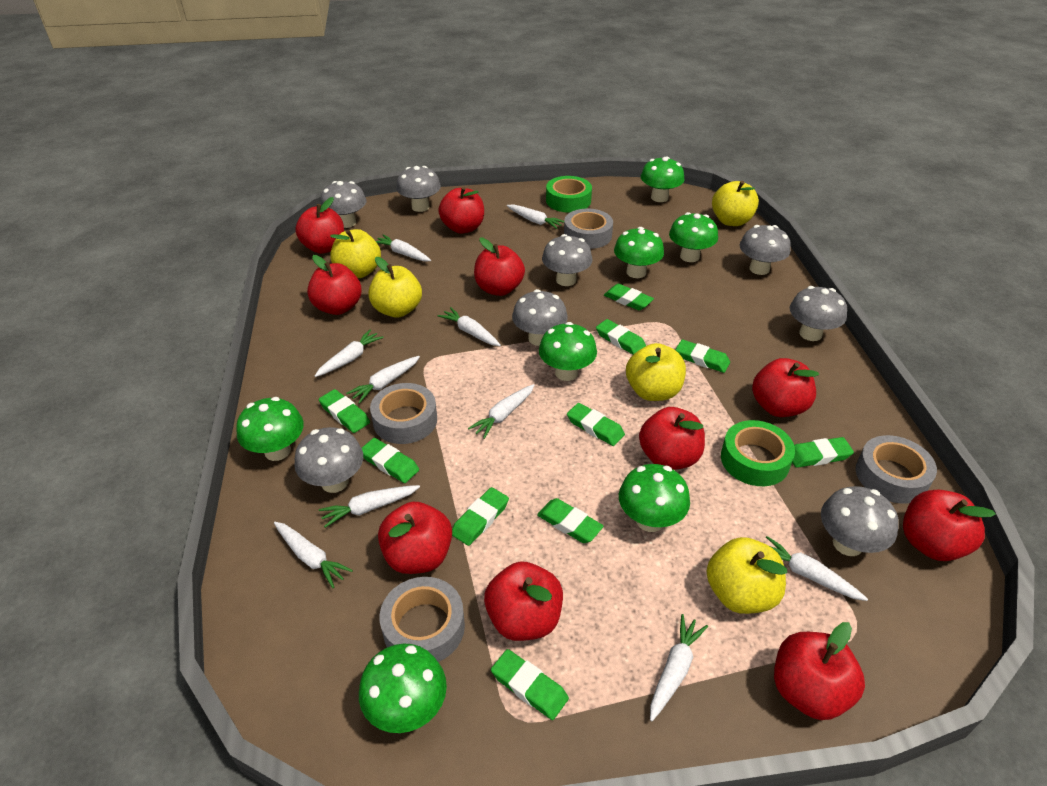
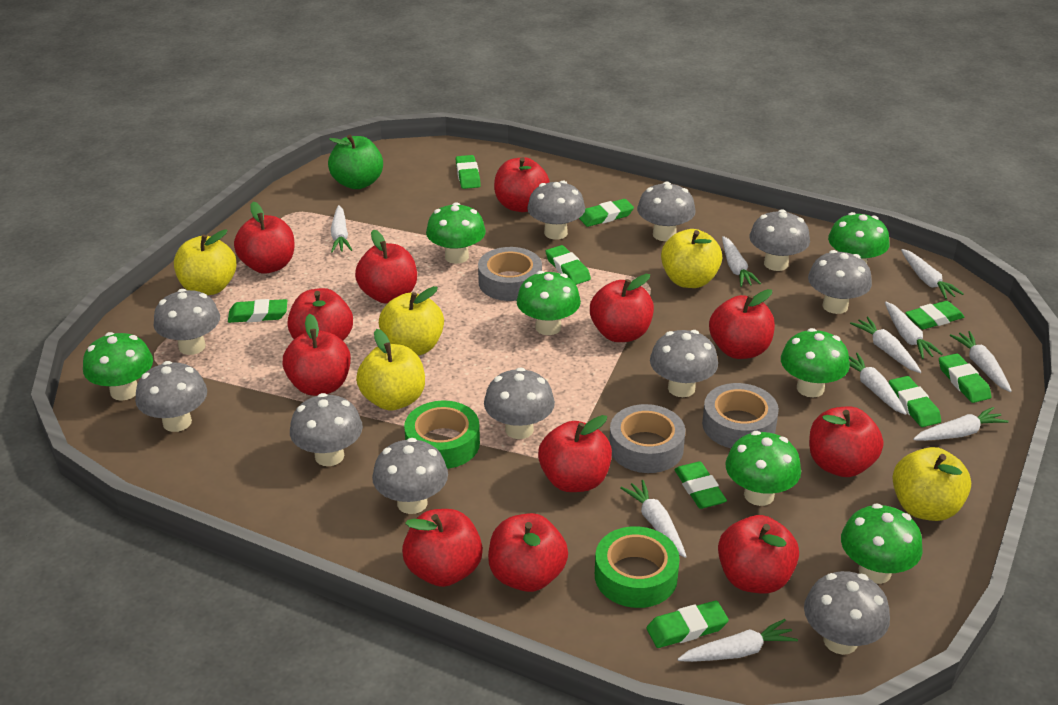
green apple: none = 0 -> [328,135,383,189] = 1
green eraser: [319,389,370,433] [362,438,419,483] [452,487,509,546] [491,649,569,720] [537,498,604,543] [567,403,625,446] [596,319,646,355] [604,284,654,310] [675,340,730,373] [792,437,854,468] = 10 -> [228,299,287,323] [456,155,481,189] [545,245,591,285] [579,199,634,227] [646,601,729,648] [674,462,727,509] [889,376,941,427] [905,301,964,329] [939,353,991,403] = 9
grey mushroom: [294,427,363,493] [320,181,366,228] [396,166,441,212] [512,289,568,346] [542,234,592,286] [740,225,791,275] [790,286,847,341] [821,486,899,556] = 8 -> [135,361,207,432] [154,289,220,355] [290,393,363,466] [372,438,448,514] [484,367,555,439] [527,181,585,240] [637,182,696,241] [650,330,718,397] [749,209,810,271] [804,571,890,655] [808,250,872,314] = 11
grey tape: [370,383,437,444] [380,577,465,662] [564,209,613,249] [856,435,937,504] = 4 -> [478,247,542,301] [609,404,686,473] [702,383,779,448] = 3
red apple: [295,197,344,254] [307,255,362,315] [378,502,452,574] [438,187,484,234] [474,238,525,296] [484,561,563,641] [639,407,705,470] [752,358,819,417] [774,622,865,720] [903,490,996,561] = 10 -> [234,202,294,274] [282,314,351,396] [287,288,353,341] [355,230,417,304] [402,509,483,587] [488,513,568,592] [494,157,550,212] [538,415,612,492] [590,274,654,342] [709,289,775,359] [718,515,799,594] [809,406,884,477] = 12

